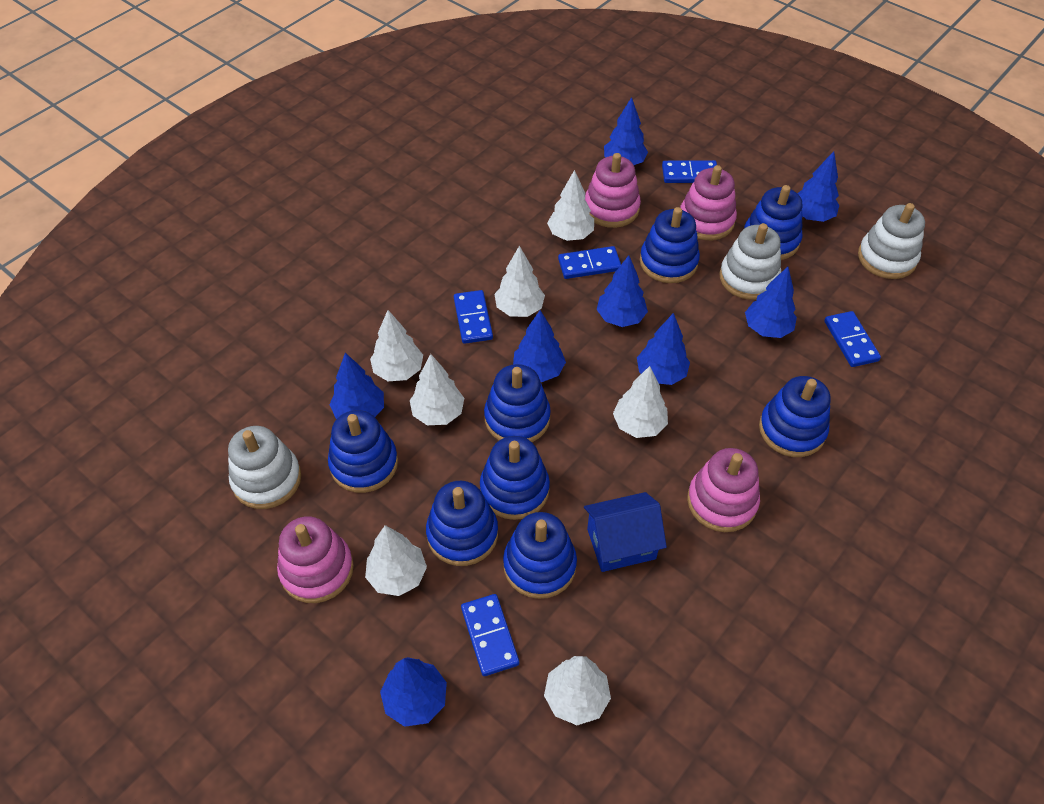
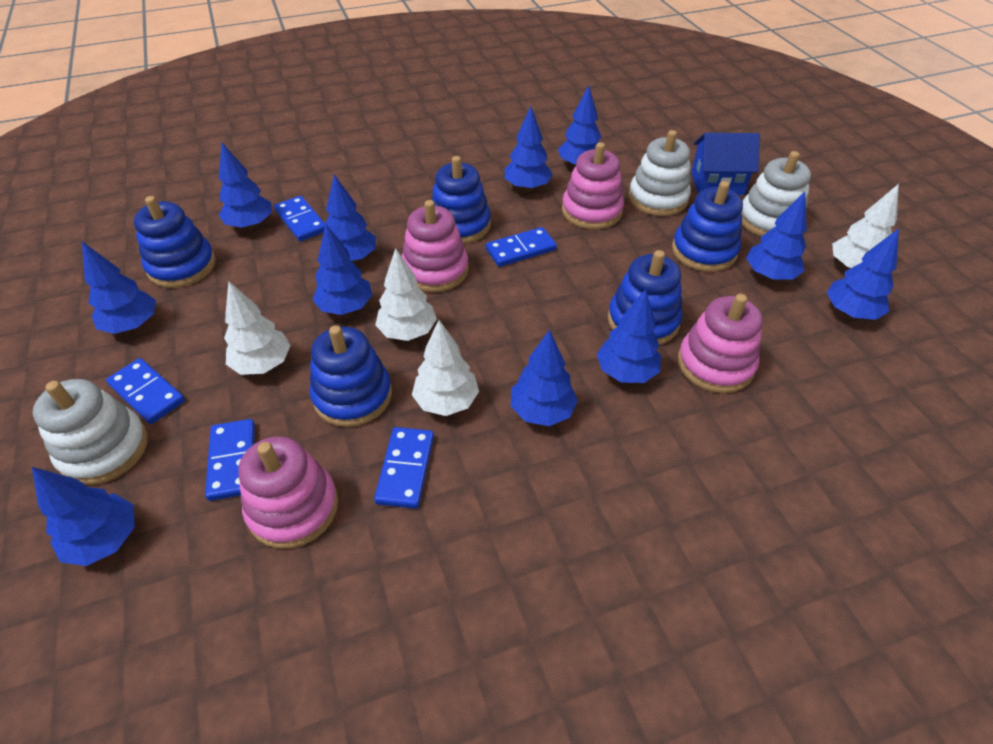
blue stacking toy: [328,410,398,493] [426,481,498,566] [480,436,550,520] [484,364,551,442] [503,512,577,599] [640,207,700,283] [744,185,803,260] [759,376,831,457] = 8 -> [134,196,216,288] [309,326,392,427] [431,156,491,244] [608,250,683,345] [672,181,743,272] = 5
blue tree: [329,353,384,419] [380,657,447,727] [513,310,566,382] [597,255,648,327] [604,97,648,165] [637,313,690,385] [745,267,797,338] [798,151,840,222] = 8 -> [32,467,135,566] [82,242,156,334] [219,143,272,229] [312,224,372,315] [325,174,376,262] [505,106,553,191] [511,329,578,426] [558,85,602,167] [597,289,661,383] [746,192,807,280] [827,228,899,320] = 11
white tree: [365,525,427,596] [370,310,423,381] [410,354,464,425] [495,246,545,317] [544,656,611,725] [547,170,594,241] [613,366,668,438] = 7 -> [224,281,291,375] [375,248,437,341] [412,320,479,416] [832,184,899,270] = 4

